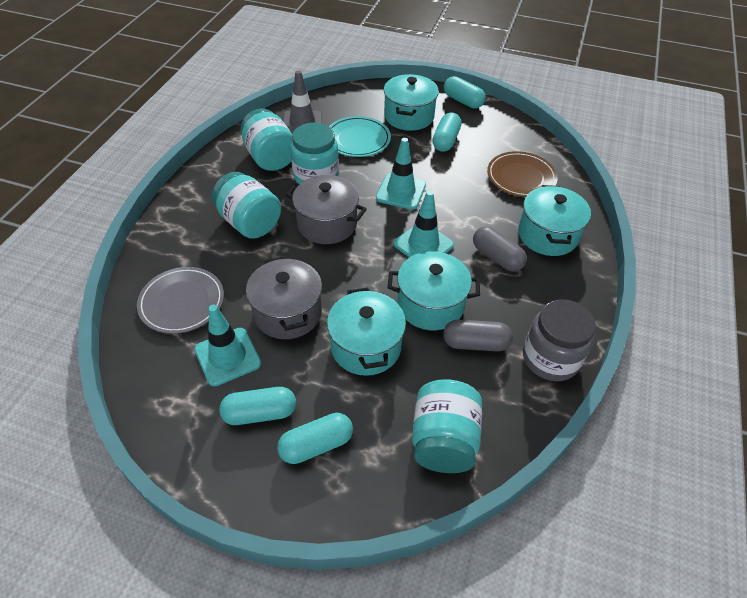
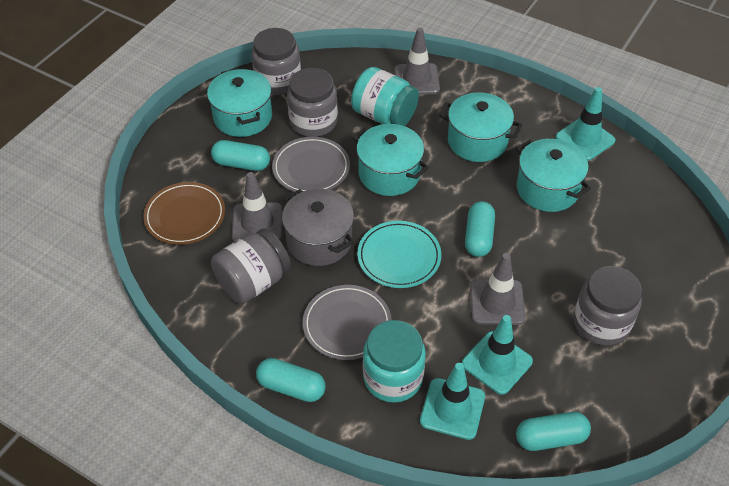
grey capsule: [443,320,513,351] [473,226,527,272] = 2 -> none = 0
grey jar: [523,299,596,381] = 1 -> [211,228,291,304] [251,28,301,95] [287,68,338,137] [574,266,642,346] = 4
grey plate: [137,267,224,334] = 1 -> [272,137,350,192] [303,285,392,360] = 2
grey pot: [246,256,322,339] [286,175,367,244] = 2 -> [282,189,354,266] = 1
grey traffic cone: [283,70,322,134] = 1 -> [232,172,282,242] [395,28,440,95] [470,253,525,325] = 3
turquoise jar: [212,172,281,239] [241,109,292,171] [290,123,339,184] [412,379,482,473] = 4 -> [351,67,419,126] [363,320,426,403] = 2

